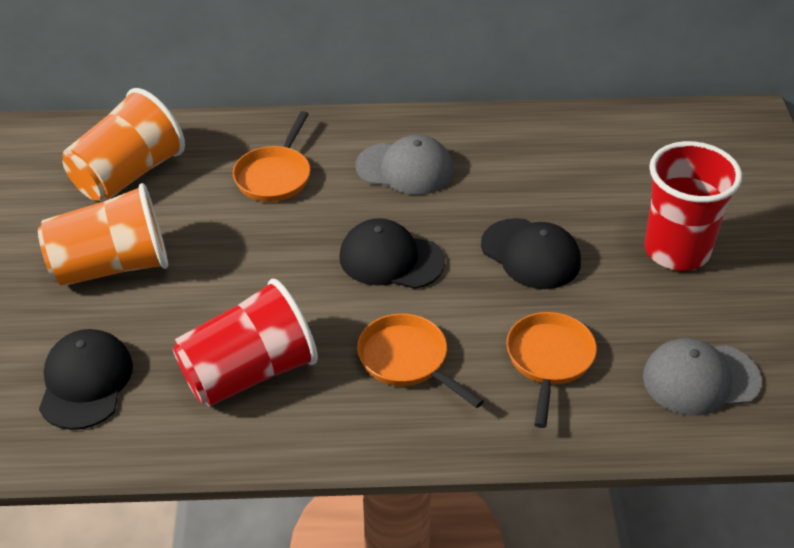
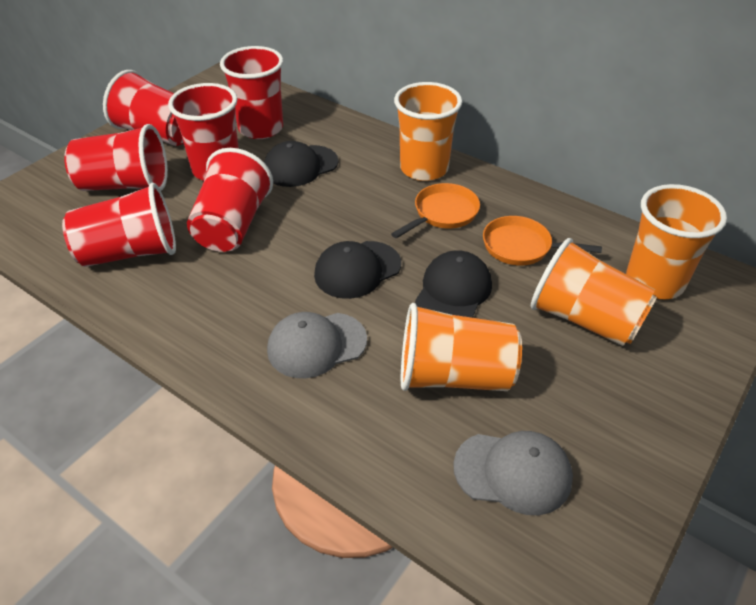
orange cup: [38,183,168,286] [63,88,185,202] = 2 -> [394,82,462,181] [401,303,522,391] [531,238,657,346] [626,184,727,299] = 4
orange pan: [233,111,310,202] [357,313,484,408] [506,312,597,428] = 3 -> [391,183,480,238] [483,216,602,266] = 2
red cup: [173,279,318,407] [644,141,742,271] = 2 -> [62,183,176,267] [64,124,168,191] [103,70,184,146] [168,83,239,181] [187,148,273,252] [220,46,283,139] = 6

